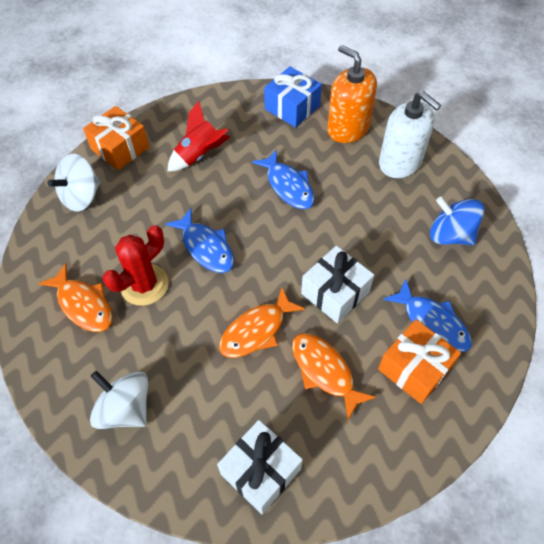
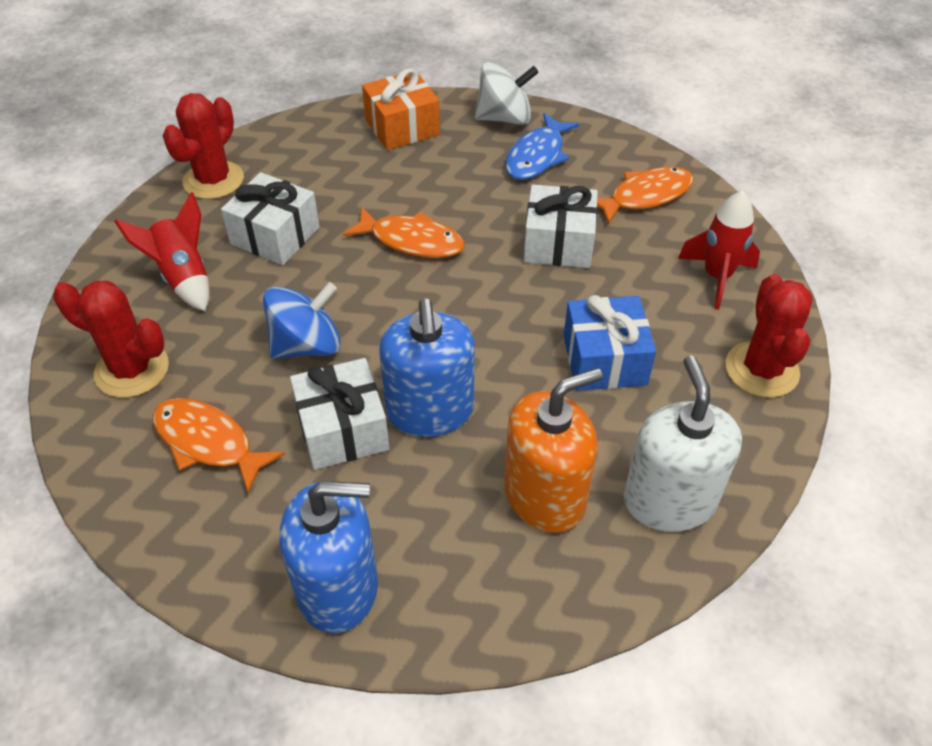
blue fish: [165,208,234,273] [252,149,315,209] [383,279,472,352] = 3 -> [506,113,580,180] = 1
blue soap dispenser: none = 0 -> [279,481,378,633] [379,299,474,437] = 2
orange gift: [83,106,149,170] [378,319,461,404] = 2 -> [362,68,440,150] = 1
red cactus: [103,225,169,306] = 1 -> [53,281,169,398] [163,93,244,199] [725,274,813,398] = 3
red rocket: [167,101,230,172] = 1 -> [114,192,209,311] [678,190,760,310] = 2
white gift: [217,420,303,514] [301,246,374,323] = 2 -> [221,172,320,265] [290,358,389,470] [524,185,598,268] = 3
white spinning top: [48,154,100,211] [90,371,148,429] = 2 -> [475,62,539,125] = 1

